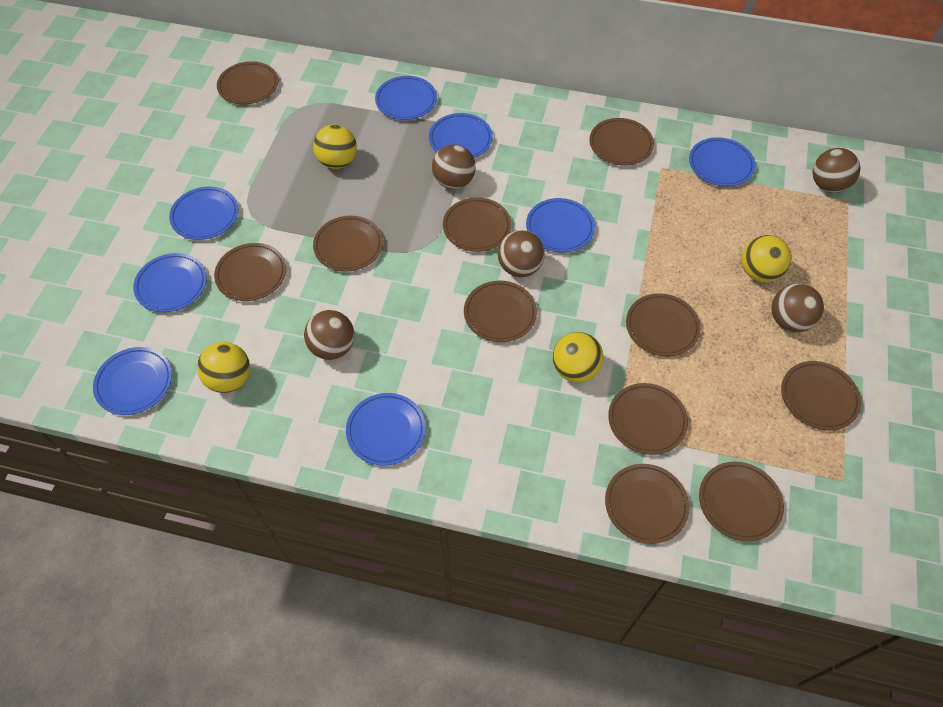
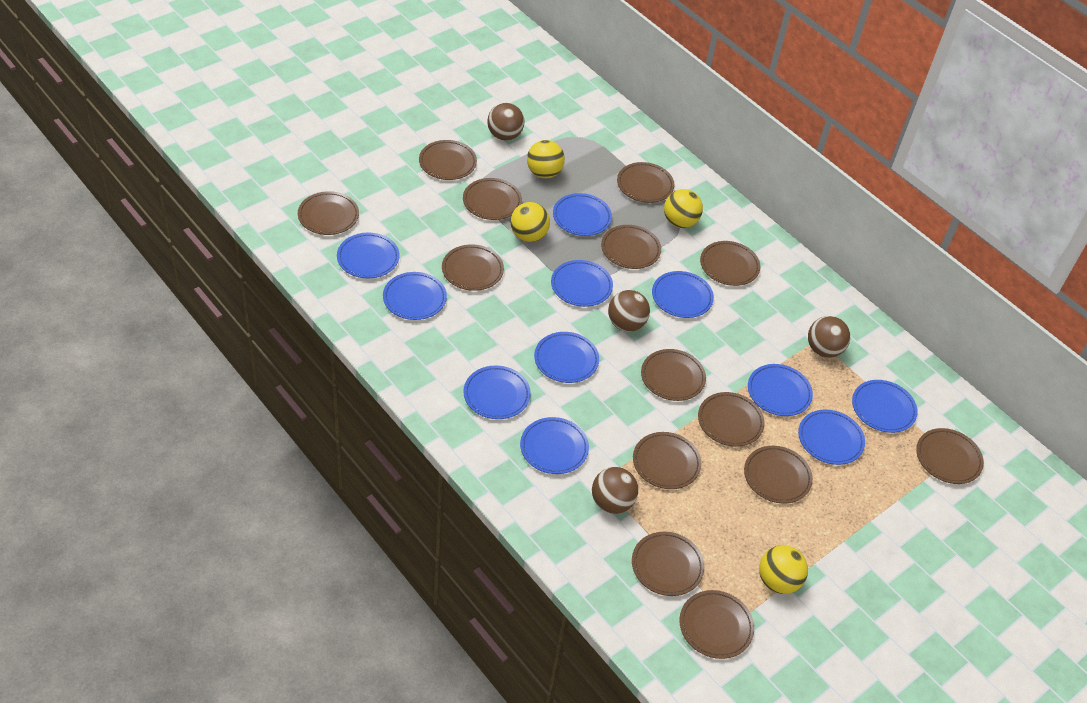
blue plate: [93,347,172,415] [133,253,207,312] [169,186,238,240] [346,393,426,466] [375,76,437,120] [429,113,493,158] [526,198,595,252] [689,137,755,187] = 8 -> [337,233,400,278] [383,272,447,320] [463,366,531,419] [520,417,589,474] [534,332,599,383] [551,260,613,307] [553,193,612,236] [652,271,714,318] [748,364,813,416] [798,409,865,465] [852,380,918,433] = 11
brown ball: [304,310,355,360] [432,144,476,189] [498,230,545,277] [771,283,824,332] [812,148,861,193] = 5 -> [487,103,524,140] [592,467,638,514] [608,290,650,332] [808,316,850,358] = 4
brown plate: [214,243,286,301] [217,61,278,105] [313,216,383,272] [443,197,511,252] [464,281,537,342] [589,118,654,166] [605,464,689,544] [608,383,688,455] [626,293,701,356] [699,461,784,541] [781,361,861,431] = 11 -> [298,191,359,235] [419,140,477,180] [442,244,504,291] [463,178,522,220] [601,225,661,269] [617,162,675,203] [632,532,704,596] [633,432,701,489] [641,349,706,401] [679,590,754,659] [698,392,765,447] [700,241,760,286] [744,446,813,504] [916,428,984,484] = 14

